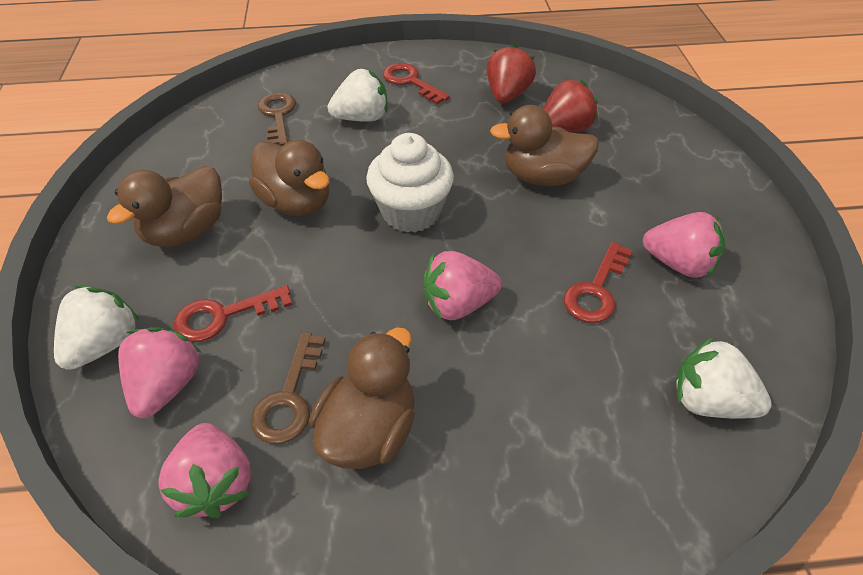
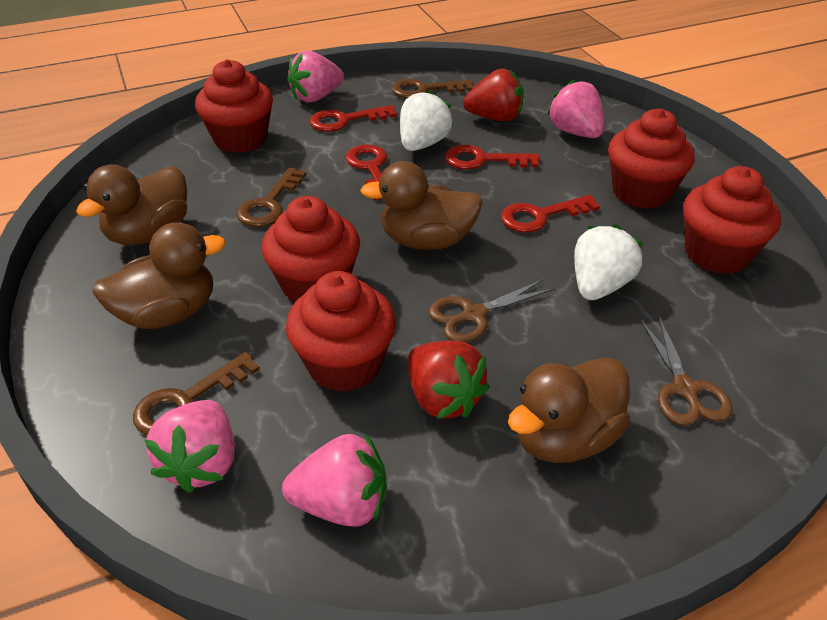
brown key: [251,332,326,444] [258,93,296,146] = 2 -> [133,352,260,435] [237,167,306,227] [392,79,474,98] = 3
brown scissors: none = 0 -> [428,279,555,343] [640,316,733,426] = 2
red cupcake: none = 0 -> [195,59,273,153] [262,196,360,302] [286,271,396,392] [608,109,695,209] [683,166,781,274] = 5
red key: [174,285,292,342] [383,63,450,105] [564,242,633,323] = 3 -> [310,105,397,132] [345,145,387,200] [445,145,540,169] [501,195,600,233] = 4
white cupcake: [366,133,454,233] = 1 -> none = 0
white strawberry: [54,286,140,370] [328,69,388,122] [675,337,772,419] = 3 -> [400,90,453,151] [574,224,643,300] = 2

